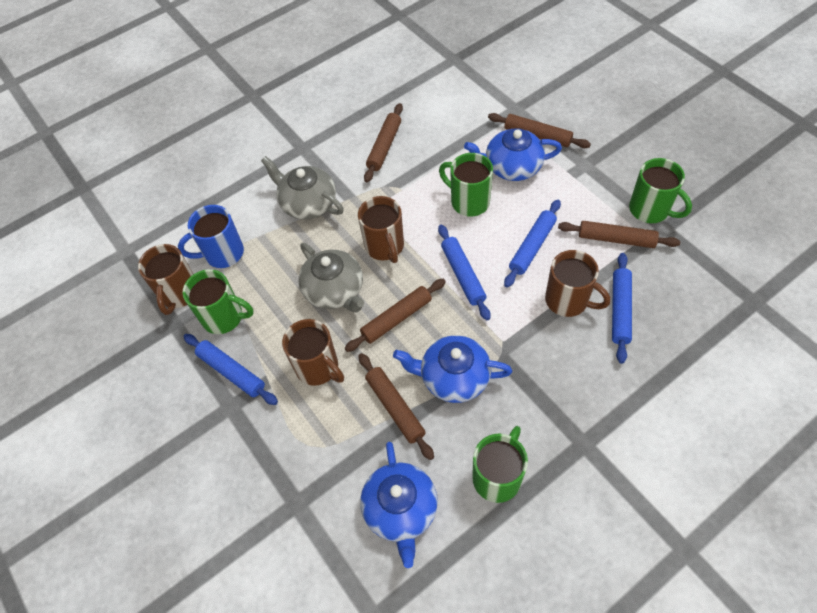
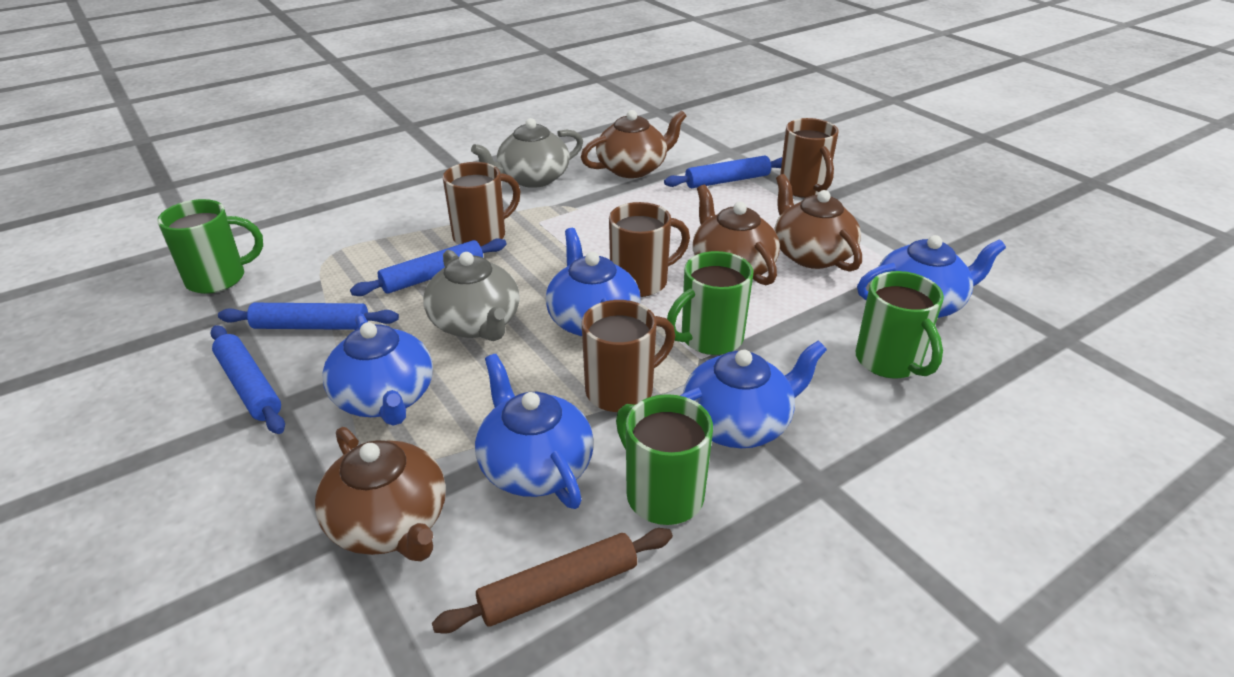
blue mug: [178,205,244,268] = 1 -> none = 0
blue teapot: [360,442,438,568] [393,335,512,403] [464,128,562,181] = 3 -> [322,313,433,426] [475,354,594,509] [546,228,641,336] [680,340,827,448] [857,235,1006,318] = 5
brown rolling pin: [345,279,446,352] [358,353,434,460] [364,103,403,182] [488,113,591,148] [558,221,680,248] = 5 -> [432,528,673,634] = 1
brown teapot: none = 0 -> [315,427,446,561] [581,110,686,178] [692,185,780,285] [774,174,862,272] = 4

